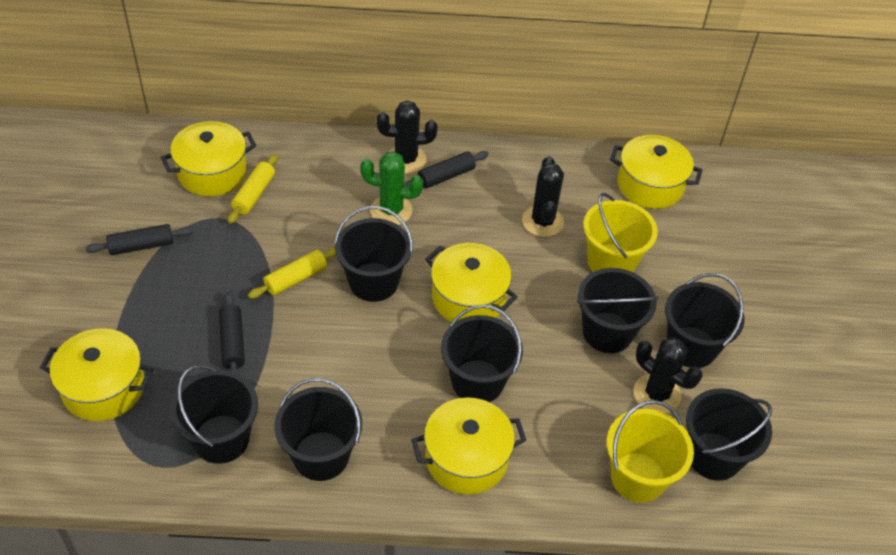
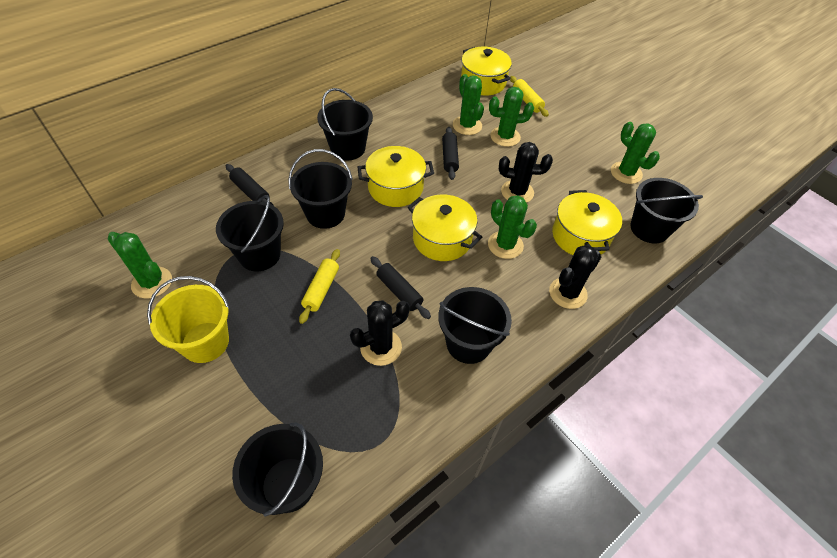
black bucket: [170,365,258,464] [274,378,362,481] [334,206,413,302] [441,305,523,402] [577,268,659,353] [665,273,745,368] [686,388,772,481] = 7 -> [216,195,284,271] [232,422,323,517] [288,149,353,229] [317,88,373,160] [438,287,512,364] [631,178,703,244] = 6
green cactus: [360,152,423,225] = 1 -> [108,232,172,298] [453,74,484,135] [488,195,537,259] [489,87,534,147] [611,122,660,184] = 5
yellow bucket: [583,193,658,272] [606,400,694,503] = 2 -> [147,276,230,363] = 1
yellow pot: [40,328,154,421] [161,121,257,196] [411,398,526,494] [425,243,518,322] [610,135,703,209] = 5 -> [358,146,434,207] [408,194,482,261] [461,47,512,95] [552,190,622,255] = 4

